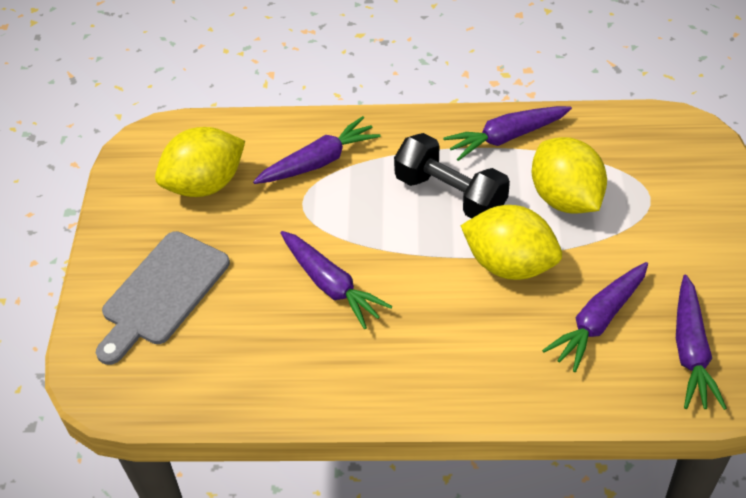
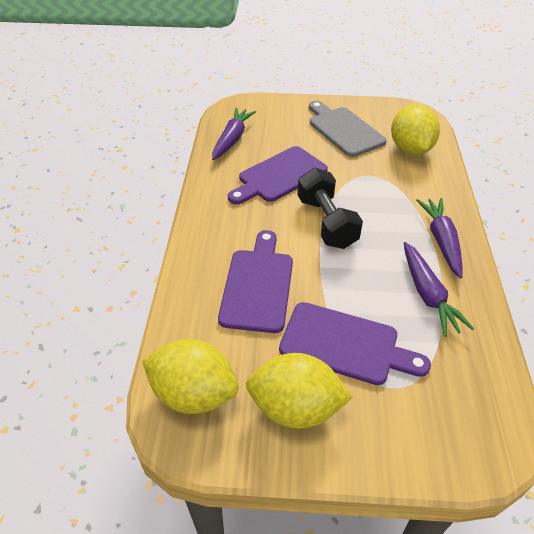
purple carrot: [253,116,381,184] [280,231,392,329] [443,106,572,161] [542,262,648,372] [676,275,727,410] = 5 -> [212,108,256,160] [404,242,474,337] [416,198,463,279] = 3
purple cutting board: none = 0 -> [218,230,293,333] [228,146,328,204] [279,302,431,385] = 3

